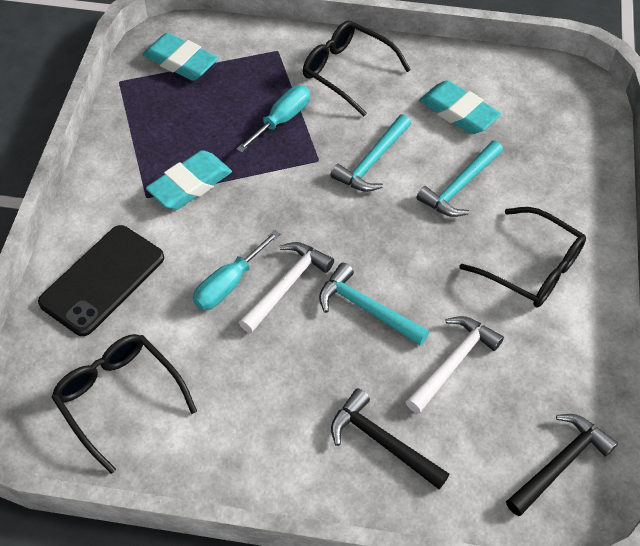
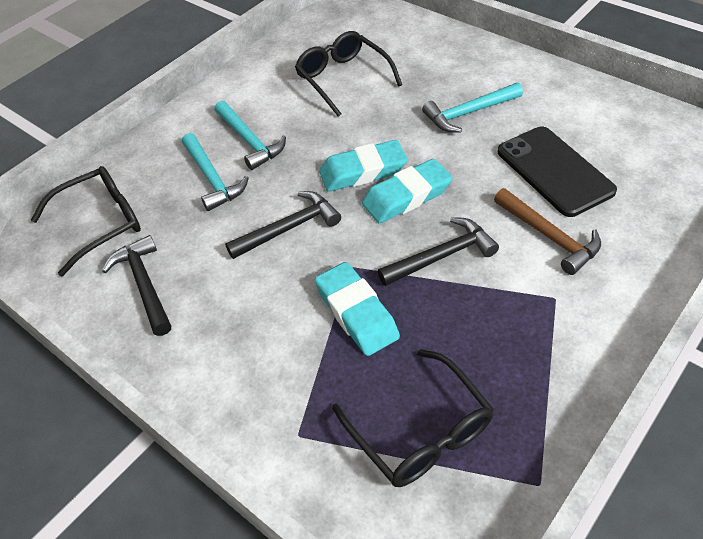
black hammer: [331,388,450,489] [506,414,618,516] = 2 -> [102,235,171,336] [225,191,341,259] [377,217,499,286] = 3
brown hammer: none = 0 -> [494,188,601,275] = 1
turquoise screwdriver: [193,230,280,310] [236,85,310,153] = 2 -> none = 0
white hammer: [239,242,334,333] [406,316,504,414] = 2 -> none = 0

